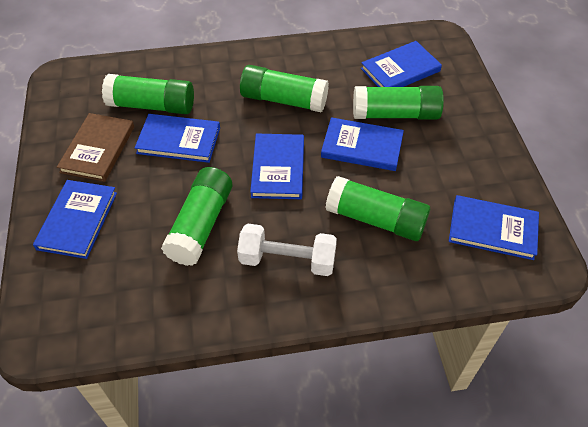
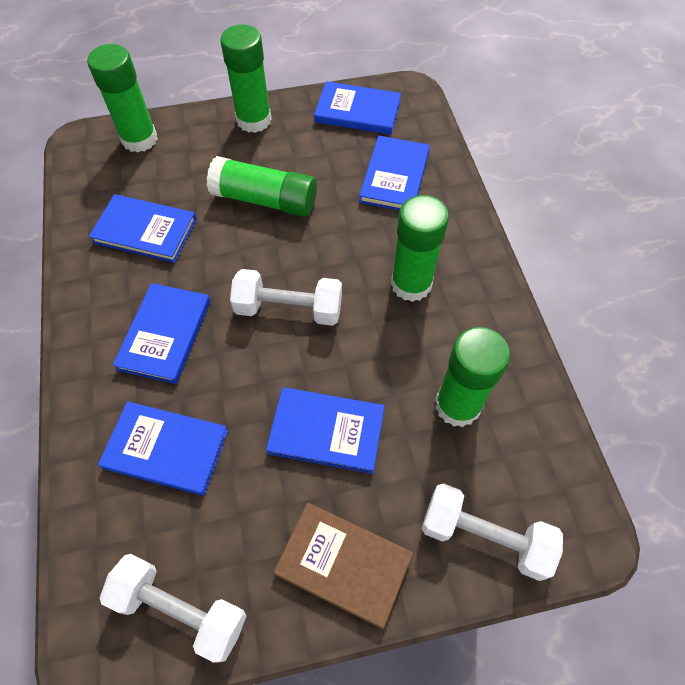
white dumbbell: [237,224,337,276] = 1 -> [100,554,246,663] [230,269,342,326] [422,483,563,581] = 3

